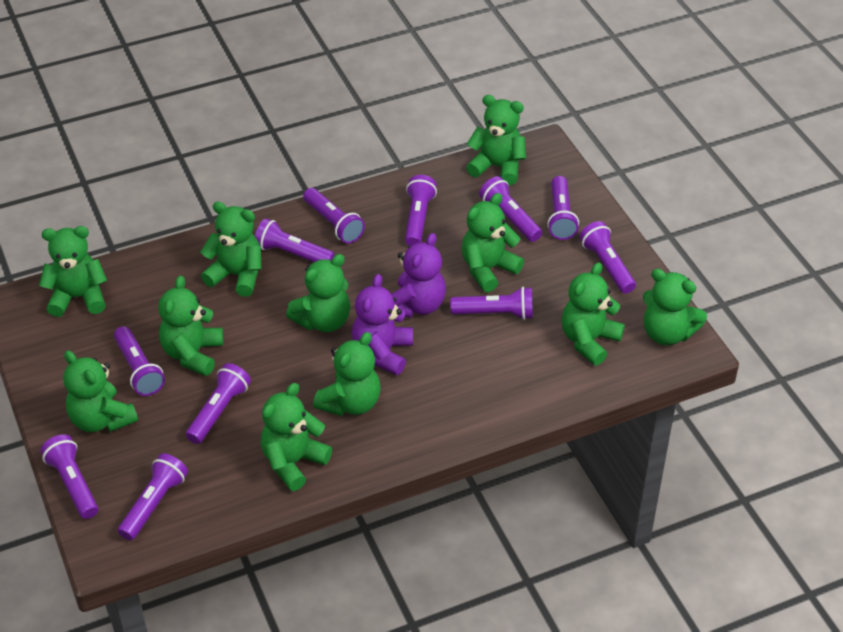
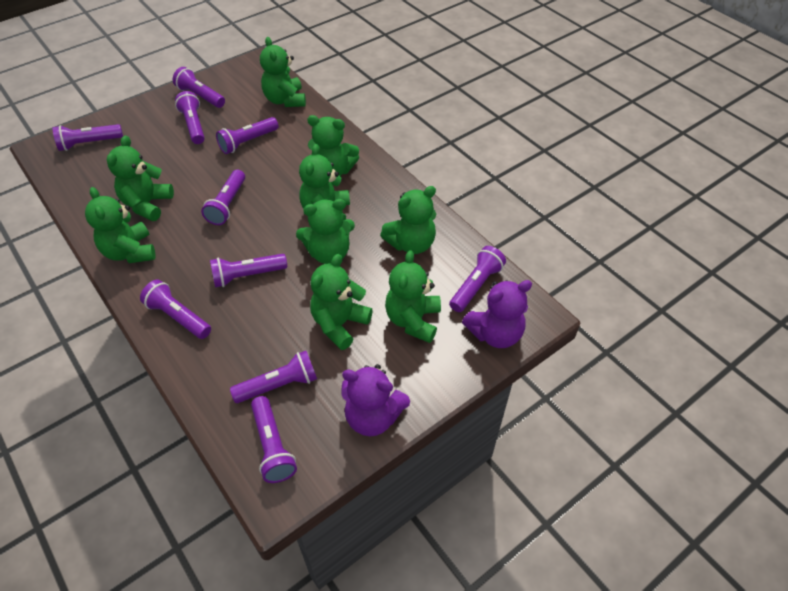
green teddy bear: [39,226,107,317] [63,350,138,432] [158,276,224,376] [200,201,261,297] [261,383,332,491] [286,254,350,332] [313,332,381,416] [462,193,524,292] [466,95,526,185] [561,262,625,366] [643,269,707,345] = 11 -> [85,187,156,263] [107,136,174,221] [260,37,306,107] [296,199,355,264] [299,144,350,220] [307,115,359,176] [310,254,373,350] [380,186,436,254] [385,250,441,343] = 9
purple flashlight: [40,434,98,519] [114,326,165,396] [118,453,188,540] [186,363,251,444] [255,218,334,262] [303,188,365,244] [405,175,437,246] [450,287,533,320] [479,176,542,242] [547,176,579,240] [579,221,636,294] = 11 -> [53,124,123,151] [140,280,211,339] [173,67,225,108] [175,91,205,144] [201,170,245,225] [210,254,287,287] [216,117,278,154] [230,351,317,403] [251,396,297,483] [449,246,506,312] = 10

